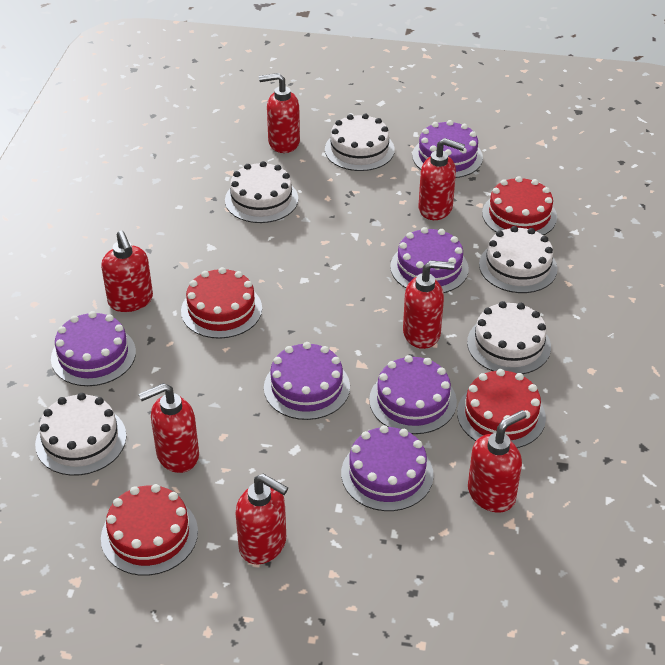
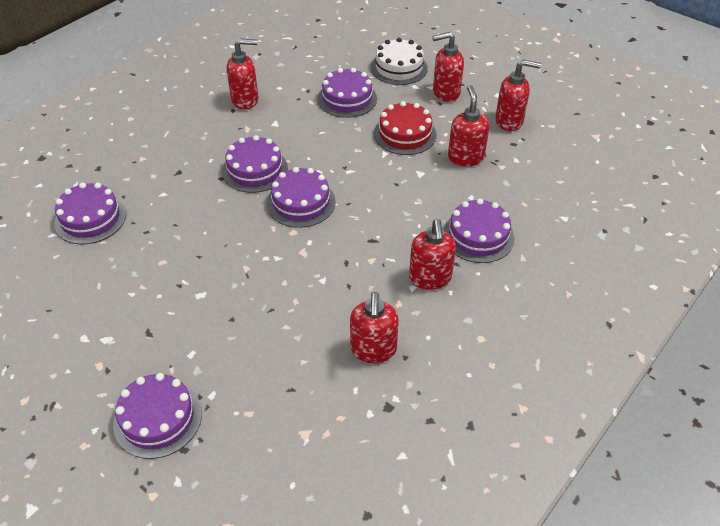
red cake: [101,484,198,576] [181,267,262,339] [457,369,546,448] [482,176,557,235] = 4 -> [374,101,437,155] = 1
red soap dispenser: [101,231,153,312] [138,383,199,473] [235,474,288,564] [259,73,300,153] [403,260,454,349] [419,138,465,220] [468,410,527,513] = 7 -> [226,38,258,110] [350,292,399,363] [409,219,456,290] [432,32,464,102] [448,85,490,166] [495,59,541,131] = 6
white cake: [35,393,126,476] [225,161,298,223] [325,114,395,171] [467,301,551,374] [479,226,558,293] = 5 -> [371,38,428,85] = 1

